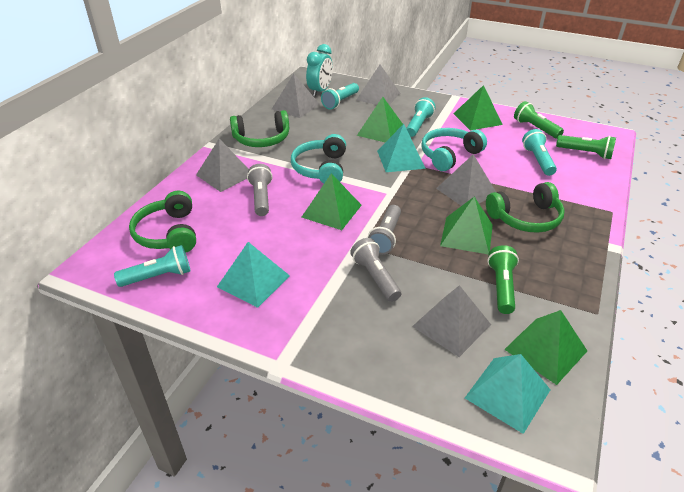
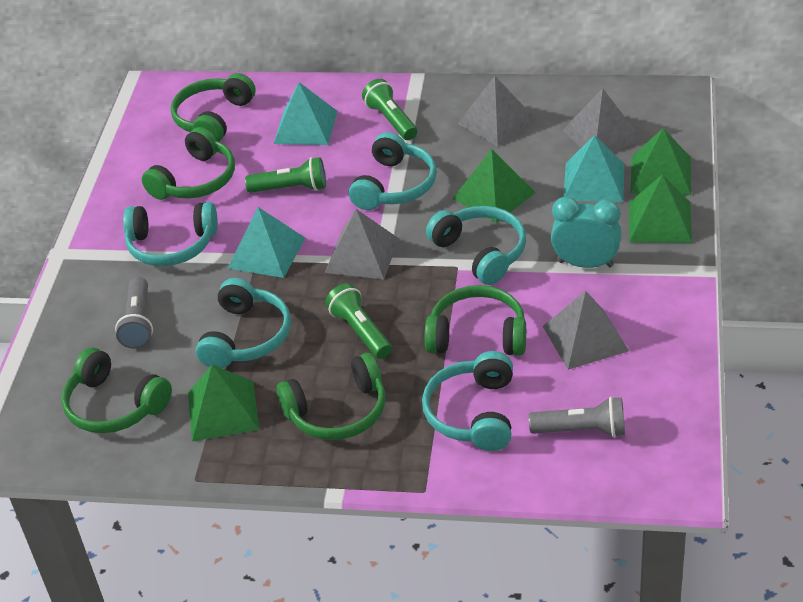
green headphones: [129,191,196,253] [230,110,289,147] [486,182,565,233] = 3 -> [61,347,172,433] [142,127,235,200] [171,73,256,142] [276,353,385,440] [425,285,526,356] = 5
green pyramid: [302,173,362,230] [357,97,403,142] [440,197,493,255] [453,85,503,130] [504,310,587,385] = 5 -> [188,365,259,442] [452,149,536,223] [629,174,692,243] [630,128,691,195] = 4
grey flashlight: [247,164,272,216] [350,238,401,302] [368,205,401,255] = 3 -> [115,277,153,349] [529,397,625,438] = 2
grey pyramid: [196,139,249,192] [272,74,319,118] [356,65,400,105] [412,285,491,357] [436,154,496,206] = 5 -> [325,209,399,279] [458,76,536,146] [543,291,629,370] [563,88,642,152] = 4
turquoise flashlight: [114,245,191,287] [321,83,359,110] [406,97,436,137] [522,129,557,176] = 4 -> none = 0
turquoise headphones: [291,134,346,184] [421,128,487,171] = 2 -> [123,202,218,266] [196,278,291,368] [349,132,437,210] [422,351,513,451] [426,206,526,285] = 5

